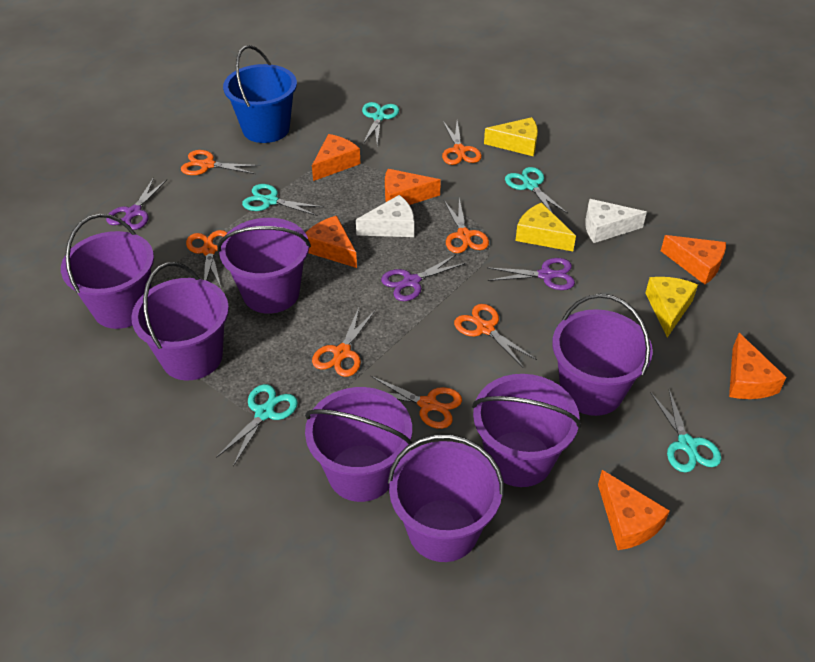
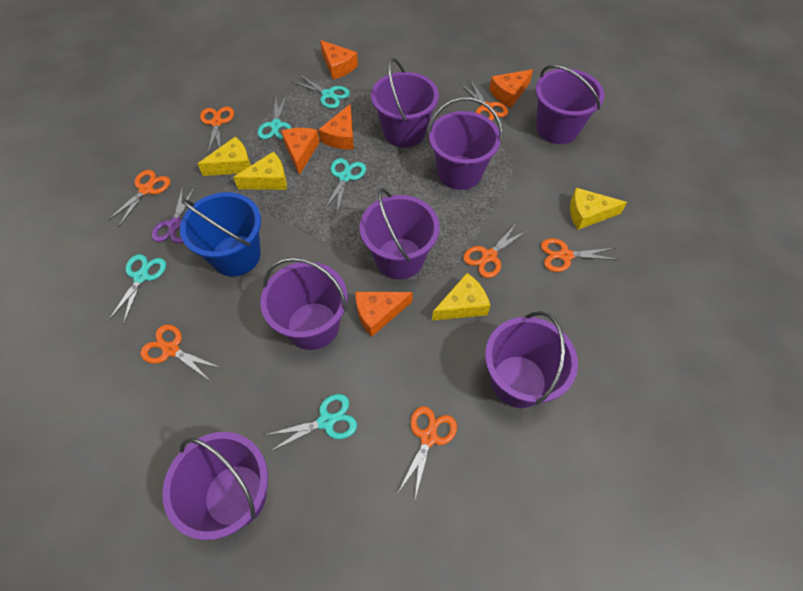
orange cheese: [306,216,357,268] [312,134,361,181] [385,169,441,205] [598,470,670,550] [661,235,726,284] [729,333,787,399] = 6 -> [281,128,320,175] [319,104,354,149] [320,40,358,79] [355,292,413,337] [489,69,533,108] = 5
purple scissors: [106,177,167,230] [381,254,466,301] [488,258,575,290] = 3 -> [152,185,196,244] = 1
white cheese: [356,195,414,237] [585,199,647,243] = 2 -> none = 0
yellow cheese: [484,117,538,156] [515,202,576,251] [645,277,698,338] = 3 -> [198,137,251,176] [233,152,287,190] [432,273,490,321] [570,188,627,230] = 4

